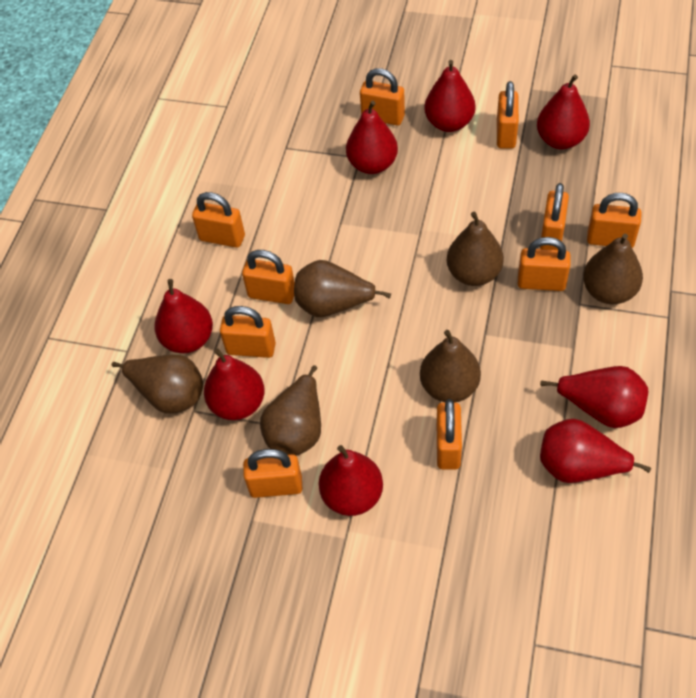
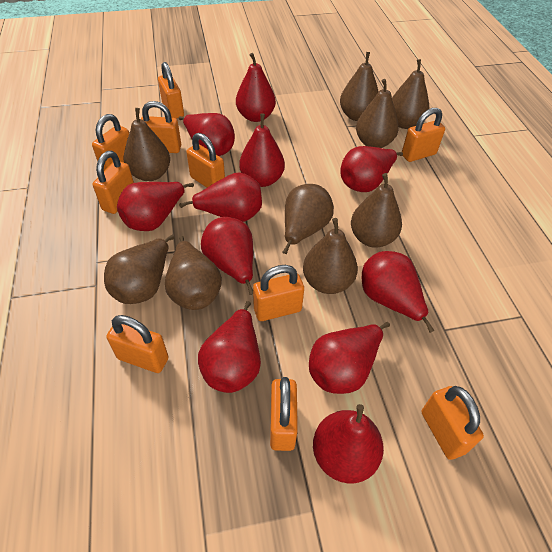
brown pear: [111,355,203,414] [260,365,321,456] [294,260,391,317] [420,330,481,403] [447,211,504,286] [583,234,643,304] = 6 -> [104,235,175,304] [123,108,170,181] [165,236,222,310] [282,184,334,254] [303,218,358,294] [340,52,379,121] [351,173,402,248] [356,79,399,148] [392,59,429,129] = 9
red pear: [154,279,213,353] [204,349,264,420] [319,445,383,516] [346,101,398,174] [424,60,475,132] [537,74,590,149] [540,366,648,428] [540,419,651,483] = 8 -> [117,182,194,231] [179,113,235,156] [179,172,262,222] [198,301,261,393] [201,217,253,295] [236,53,276,122] [239,114,285,187] [309,322,390,394] [313,404,384,483] [340,146,403,192] [361,251,434,333] = 11

